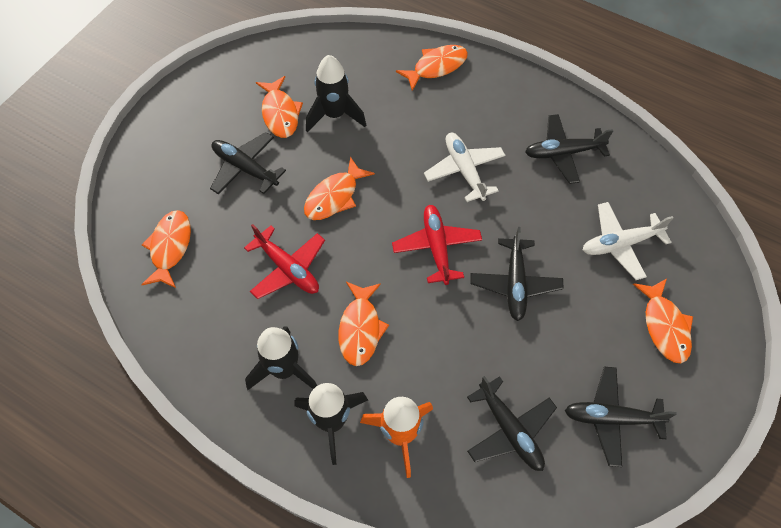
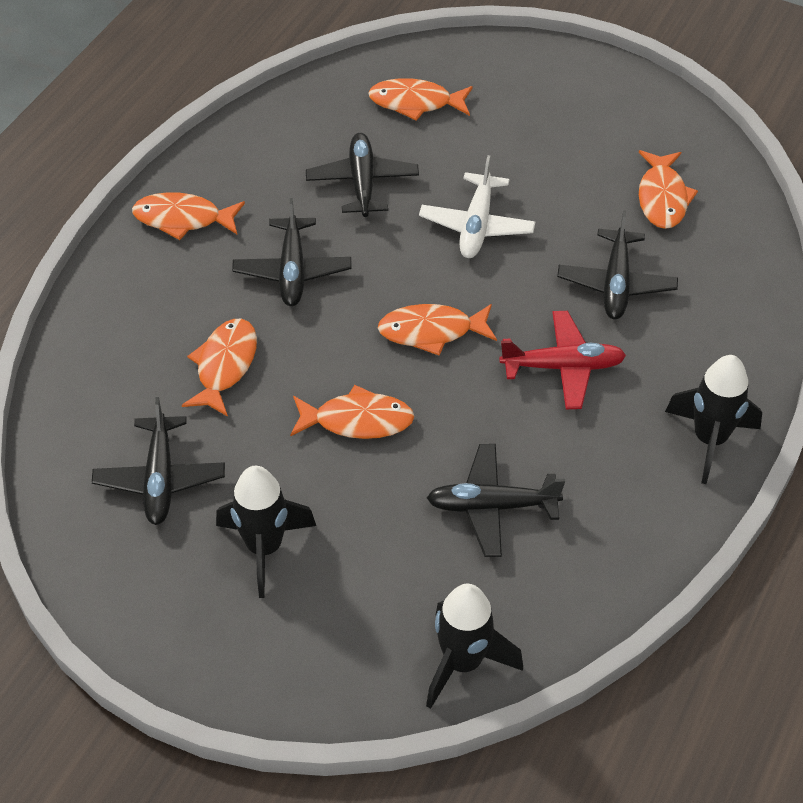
orange rocket: [360,397,433,478] = 1 -> none = 0
red plane: [244,224,325,299] [392,205,482,285] = 2 -> [499,311,626,409] = 1
white plane: [424,133,505,202] [583,202,673,280] = 2 -> [419,155,535,258] = 1

